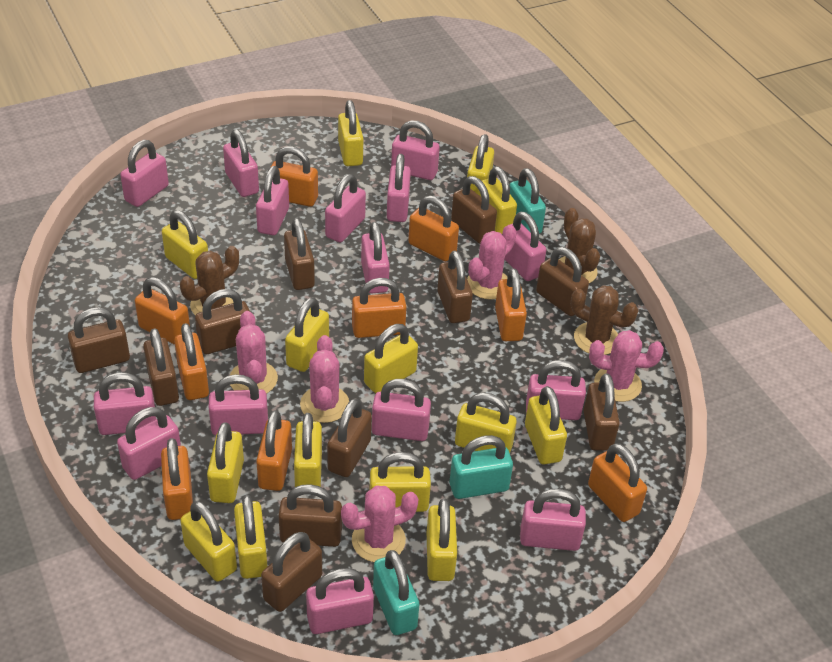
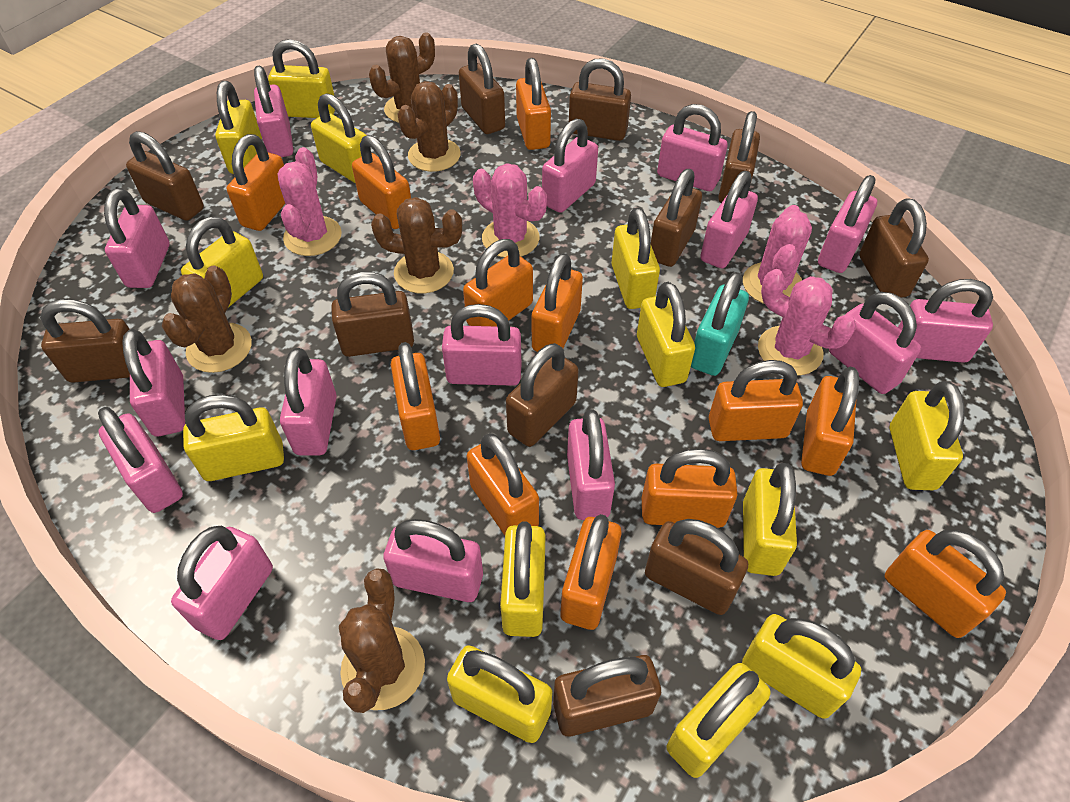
brown cactus: [180,246,239,315] [559,208,600,283] [571,285,638,355] = 3 -> [162,265,252,373] [339,568,425,713] [369,32,435,123] [371,197,462,293] [398,81,461,172] = 5
orange padlock: [135,277,190,345] [161,438,193,520] [174,323,209,400] [256,411,292,491] [271,146,318,207] [352,278,407,338] [408,196,459,261] [495,268,527,341] [588,443,647,522] = 9 -> [227,134,285,231] [352,135,411,229] [391,342,440,450] [463,239,533,326] [467,433,539,535] [516,58,551,150] [532,253,583,352] [561,514,622,630] [642,449,738,528] [709,360,803,441] [801,367,859,476] [885,530,1006,638] = 12
pink cactus: [230,311,278,394] [300,335,349,423] [341,486,419,562] [467,225,517,300] [589,330,664,402] = 5 -> [278,147,342,256] [473,163,547,258] [743,205,812,304] [758,269,857,376] = 4
turquoise padlock: [373,550,419,635] [450,435,513,499] [510,168,546,234] = 3 -> [691,272,749,376] = 1
yellow padlock: [162,210,208,279] [180,501,237,582] [207,422,244,503] [234,495,268,579] [285,298,329,372] [294,413,322,487] [338,100,363,166] [364,324,418,393] [369,452,431,512] [427,498,457,581] [455,393,517,453] [467,134,494,194] [478,166,517,234] [525,386,567,464] = 14 -> [181,216,263,308] [183,394,284,481] [215,81,262,174] [268,39,335,118] [311,93,367,183] [447,645,552,743] [500,521,546,637] [611,208,660,309] [637,282,695,387] [666,663,771,778] [742,614,861,719] [743,463,797,576] [890,381,965,490] = 13

